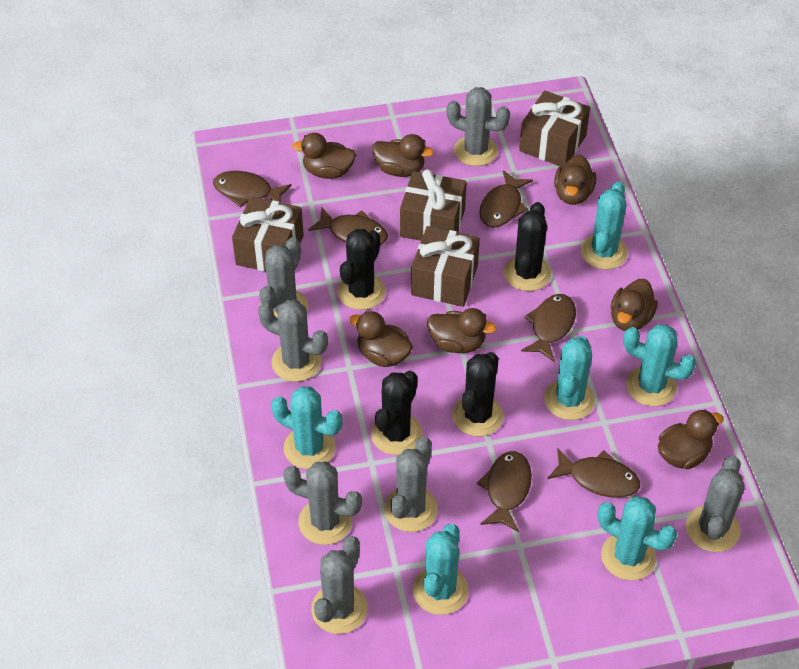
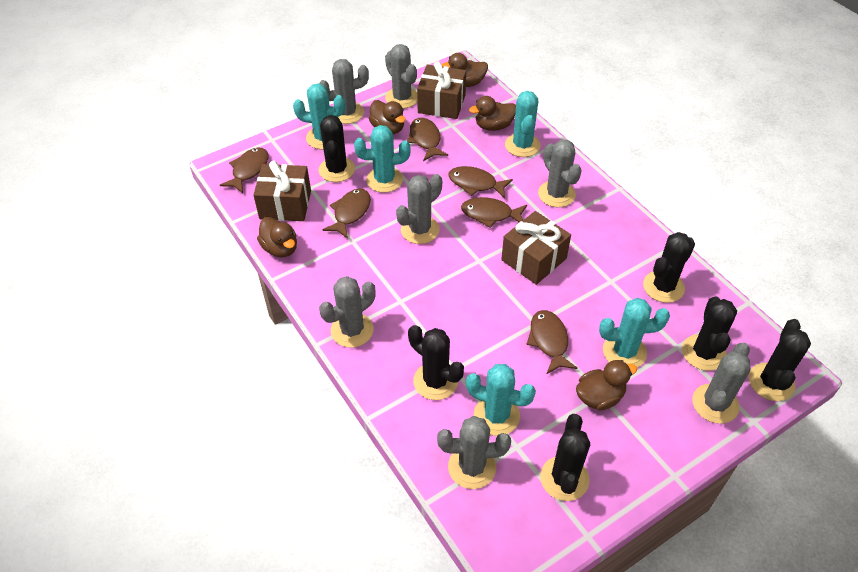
black cactus: [338,229,386,310] [371,371,423,455] [452,352,504,436] [504,202,551,291] = 4 -> [319,115,355,182] [408,325,464,400] [540,414,590,501] [643,232,695,303] [682,296,737,371] [749,319,811,401] = 6
brown duck: [292,133,356,179] [349,311,413,367] [372,134,434,177] [427,308,497,353] [554,155,596,205] [611,279,658,331] [658,409,723,469] = 7 -> [257,217,297,258] [369,100,406,134] [442,53,488,87] [469,96,516,131] [576,360,637,411] = 5
brown gift: [232,197,304,271] [400,169,467,241] [411,226,480,307] [519,90,590,167] = 4 -> [253,161,311,221] [417,61,466,119] [501,211,571,285] = 3
turquoise cactus: [271,386,342,469] [413,524,469,615] [544,335,595,420] [581,181,628,270] [598,496,677,580] [623,324,696,406] = 6 -> [293,83,345,149] [354,125,411,193] [466,364,536,436] [505,91,540,157] [599,298,670,368] = 5

